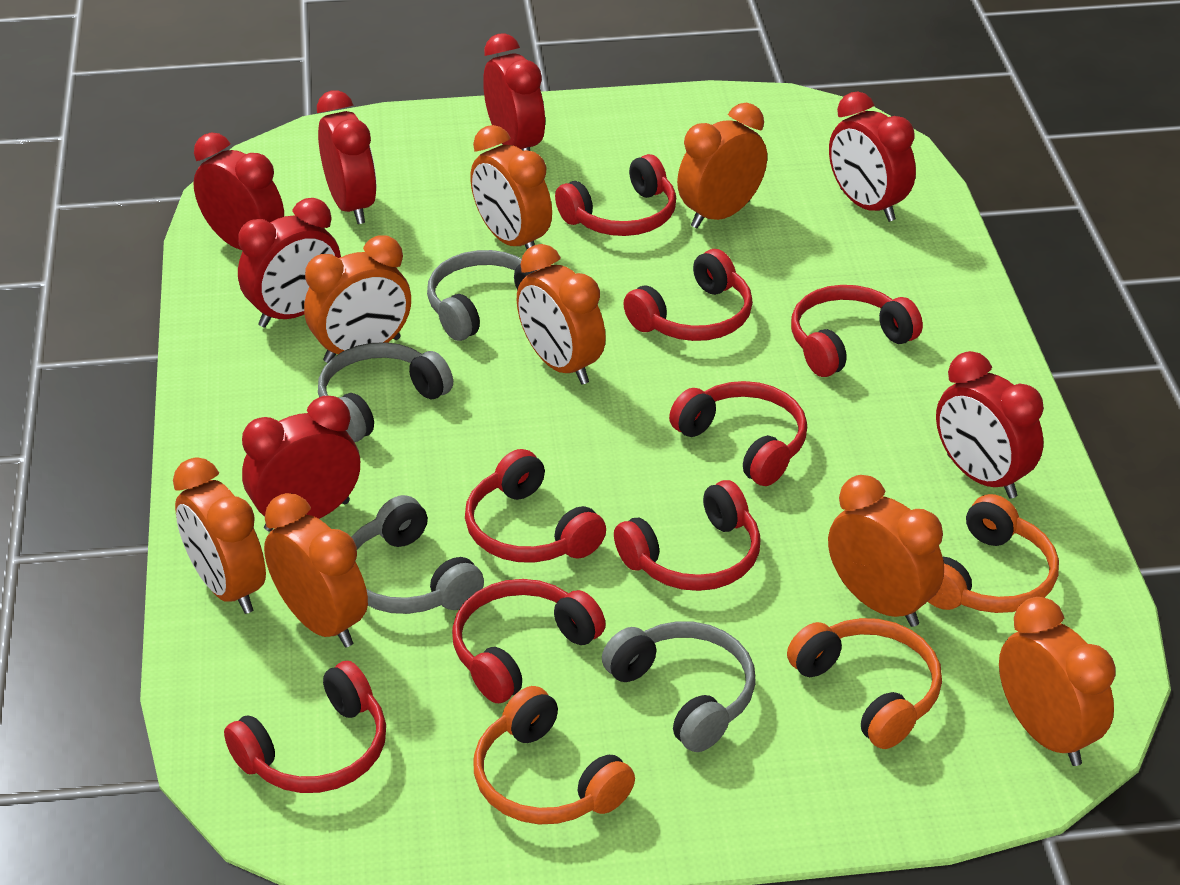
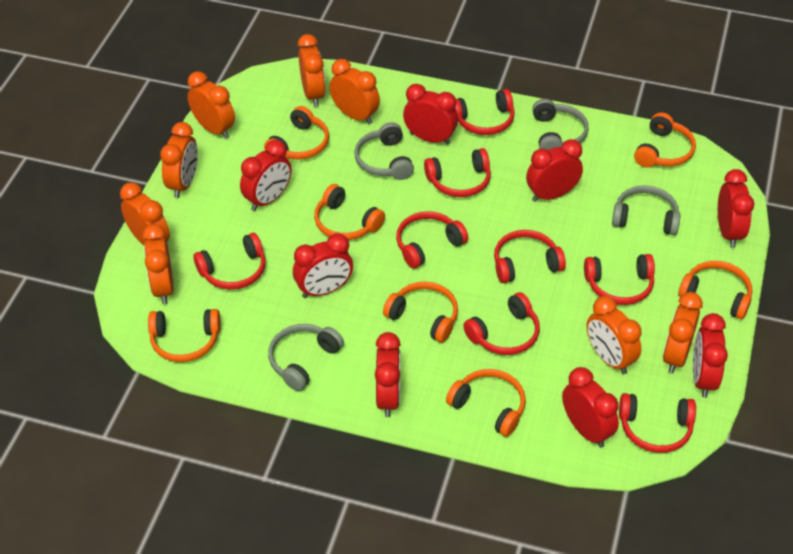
orange headphones: [474,686,635,824] [787,618,942,749] [928,494,1059,613] = 3 -> [148,309,221,362] [264,106,329,160] [314,184,385,240] [383,282,458,343] [446,369,526,437] [634,112,696,167] [678,261,752,319] = 7
red clock: [194,132,284,250] [238,198,341,328] [242,396,360,532] [317,90,376,224] [483,34,545,151] [829,92,916,222] [936,351,1044,499] = 7 -> [240,140,291,211] [293,233,353,298] [375,332,401,417] [403,84,458,145] [526,139,583,202] [562,367,619,448] [693,313,728,398] [718,169,754,248] = 8

